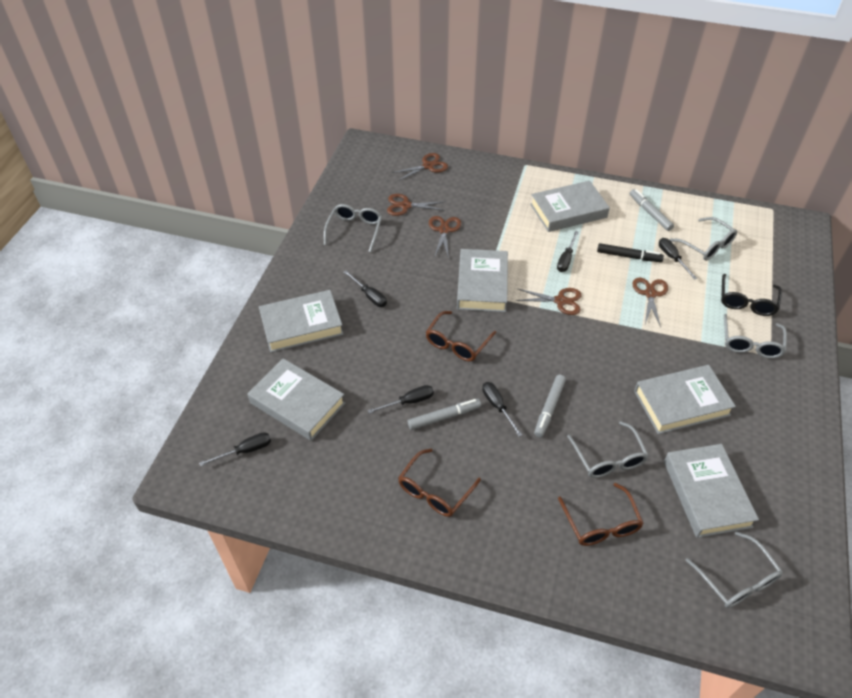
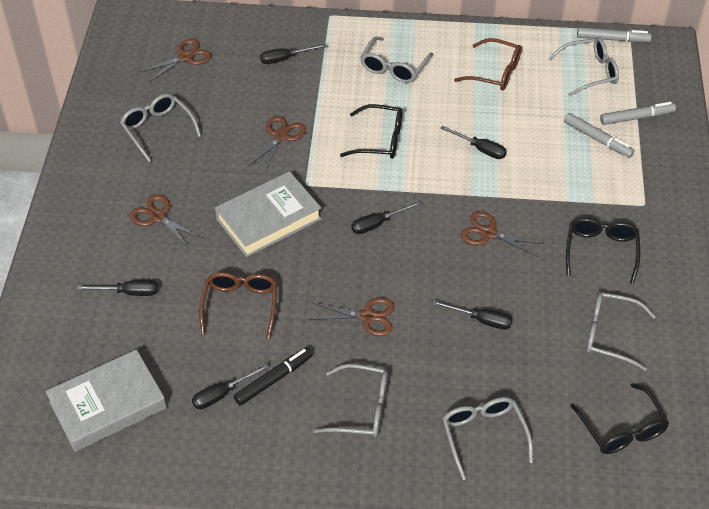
black glasses: [721,274,782,316] = 1 -> [340,104,402,159] [566,218,640,284] [571,383,669,454] = 3
brown glasses: [398,449,481,517] [426,311,496,361] [558,483,644,546] = 3 -> [199,272,277,338] [454,38,522,91] = 2
grey book: [247,358,345,441] [259,290,344,352] [457,249,508,312] [530,181,610,232] [634,365,736,434] [664,444,759,538] = 6 -> [46,349,167,452] [215,171,322,257] = 2
grey glasses: [324,204,382,252] [567,421,649,478] [669,217,737,261] [685,531,783,608] [724,314,787,358] = 5 -> [120,94,201,162] [314,364,388,437] [360,37,433,83] [442,397,533,480] [549,37,619,97] [586,292,656,371] = 6

